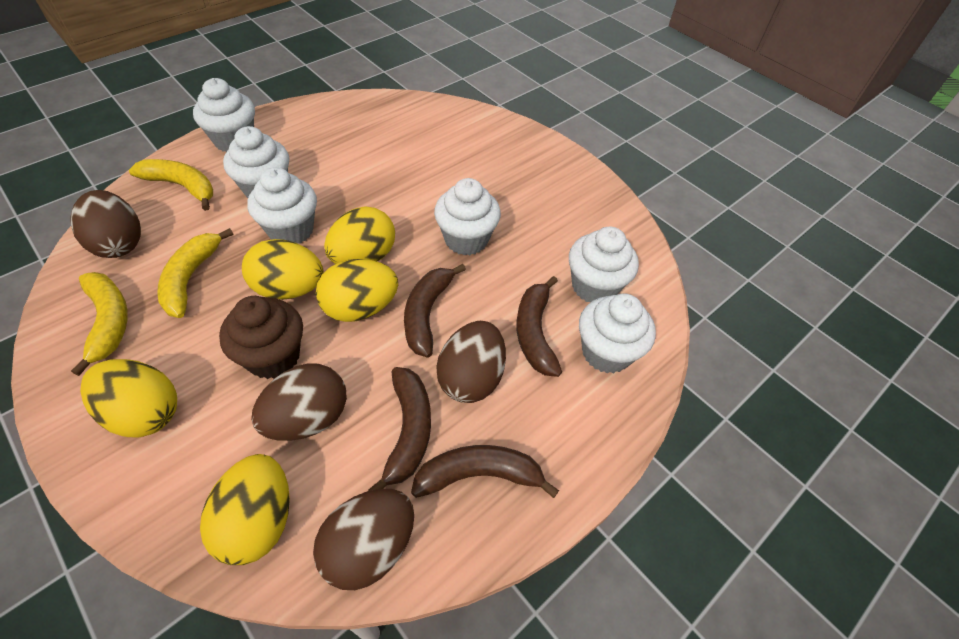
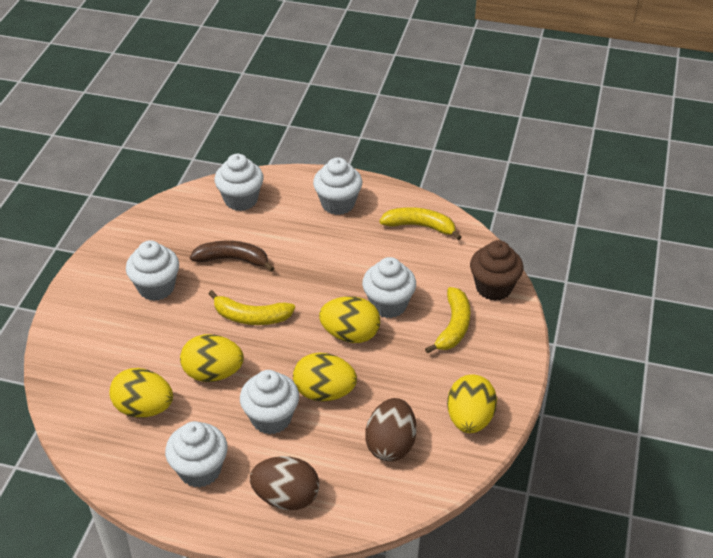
brown banana: [368,367,431,491] [404,264,466,357] [411,445,559,498] [516,276,562,377] = 4 -> [190,241,274,272] = 1
brown egg: [71,190,141,258] [251,363,347,441] [313,489,414,590] [436,321,506,403] = 4 -> [250,456,319,510] [365,398,416,462] = 2

